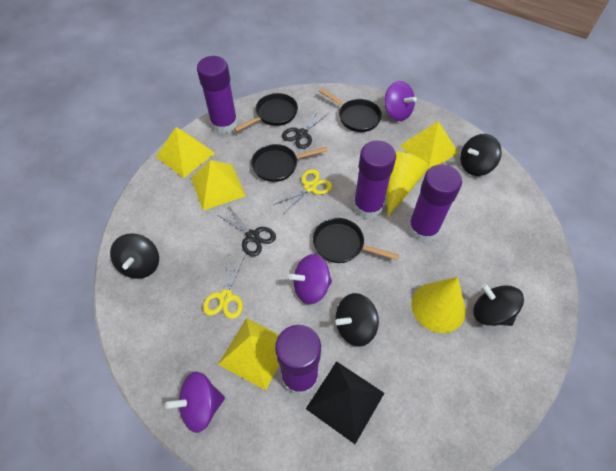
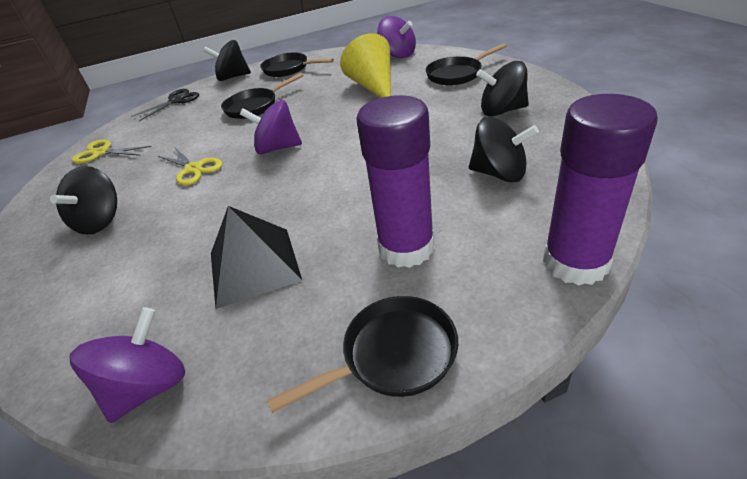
black scissors: [217,205,276,256] [282,109,329,149] = 2 -> [131,89,199,121] = 1
purple glue stick: [197,56,238,134] [275,325,321,395] [353,141,396,219] [408,164,462,242] = 4 -> [357,95,435,268] [543,94,658,286] = 2
yellow cone: [386,151,429,217] [411,277,466,333] = 2 -> [340,33,391,98] = 1
yellow pyramid: [156,127,215,178] [191,160,246,210] [218,318,279,390] [400,121,459,169] = 4 -> none = 0

